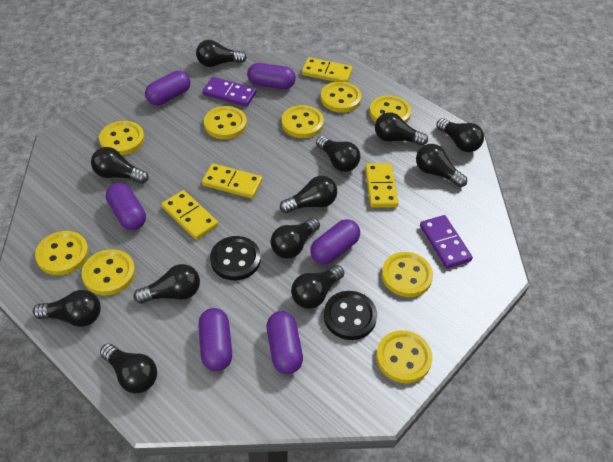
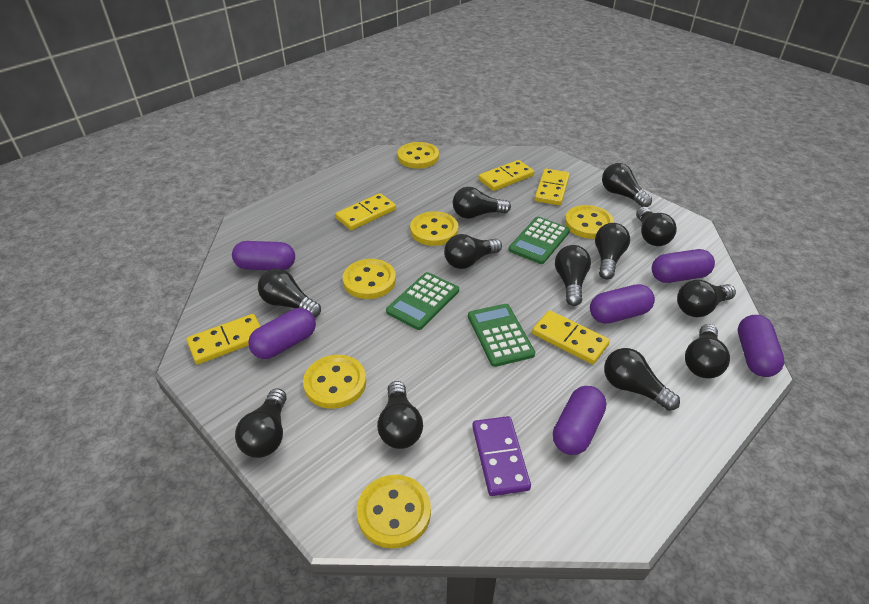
black button: [210,236,261,280] [324,291,377,340] = 2 -> none = 0
green calculator: none = 0 -> [386,272,459,330] [468,304,535,367] [509,217,570,264] = 3
purple domino: [202,77,256,107] [420,215,473,269] = 2 -> [472,416,531,496] = 1
yellow button: [35,231,89,275] [82,249,135,295] [99,121,145,155] [204,106,247,139] [282,105,324,138] [321,81,362,113] [369,95,411,123] [376,330,433,384] [382,252,433,297] = 9 -> [303,355,366,409] [343,259,396,299] [357,475,431,549] [397,142,439,169] [410,211,458,246] [565,205,614,239] = 6
yellow domino: [161,190,218,240] [202,163,262,199] [302,57,353,82] [365,163,398,208] = 4 -> [186,314,261,365] [335,193,396,230] [478,160,534,191] [532,310,610,364] [535,169,570,205] = 5

